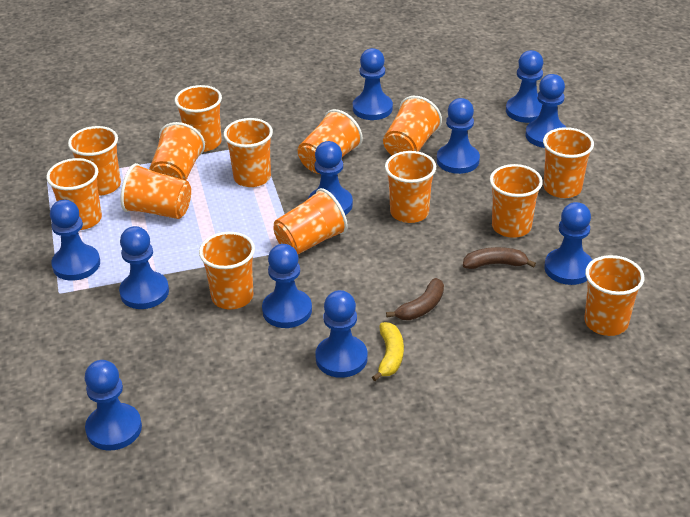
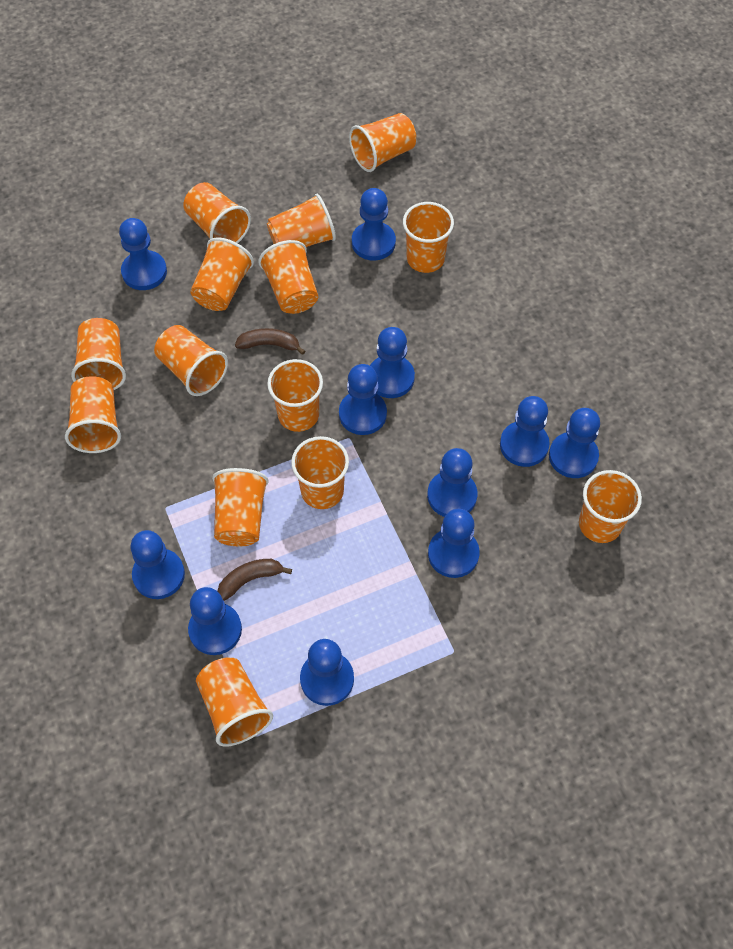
yellow banana: [372,322,404,381] = 1 -> none = 0

